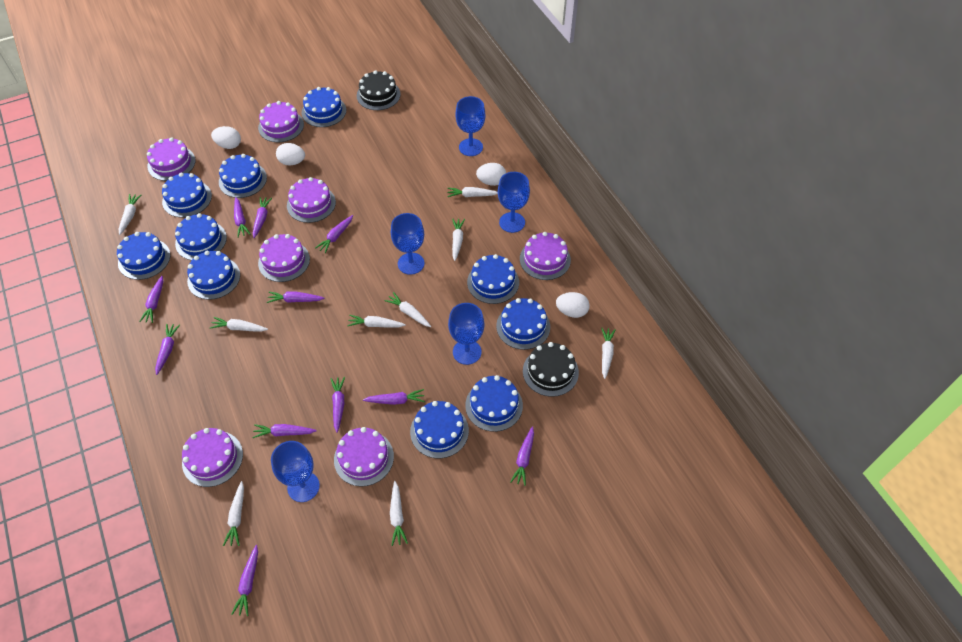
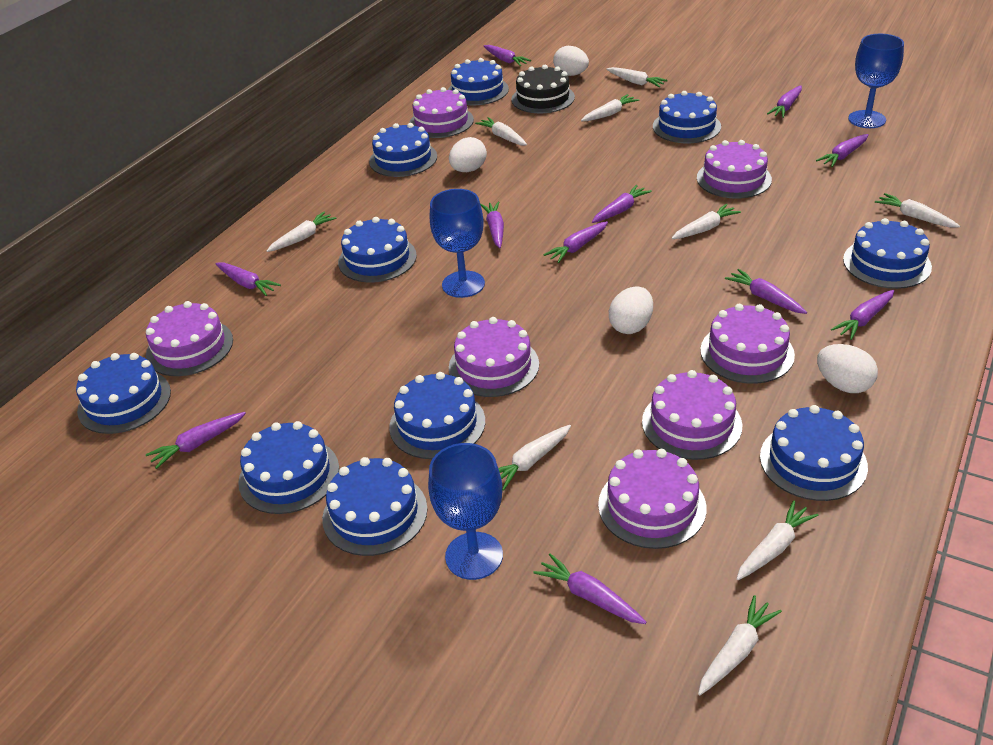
black cake: [357,70,401,110] [523,342,579,397] = 2 -> [512,65,575,113] = 1
blue goblet: [271,441,320,502] [391,213,425,275] [448,303,484,365] [456,96,485,156] [498,172,530,233] = 5 -> [428,443,503,580] [430,189,485,298] [848,34,904,128] = 3

